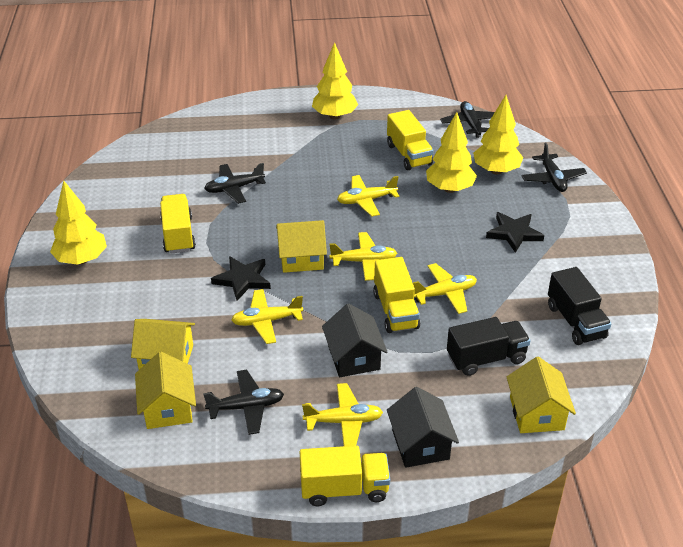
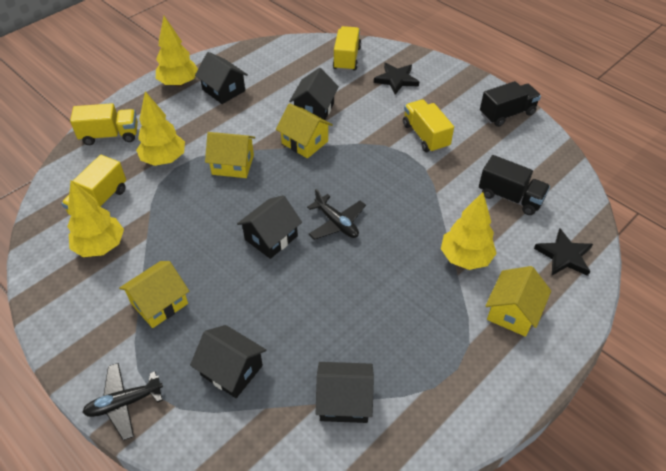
black house: [322,303,388,377] [387,387,459,468] = 2 -> [190,325,266,398] [195,52,248,104] [237,195,302,259] [289,68,339,120] [316,362,374,423] = 5
black plane: [203,369,284,435] [204,163,266,204] [440,101,495,138] [522,143,587,192] = 4 -> [82,363,163,440] [307,189,366,240] = 2
yellow plane: [231,289,303,344] [302,383,383,446] [329,232,397,281] [337,175,399,216] [413,263,477,314] = 5 -> none = 0

